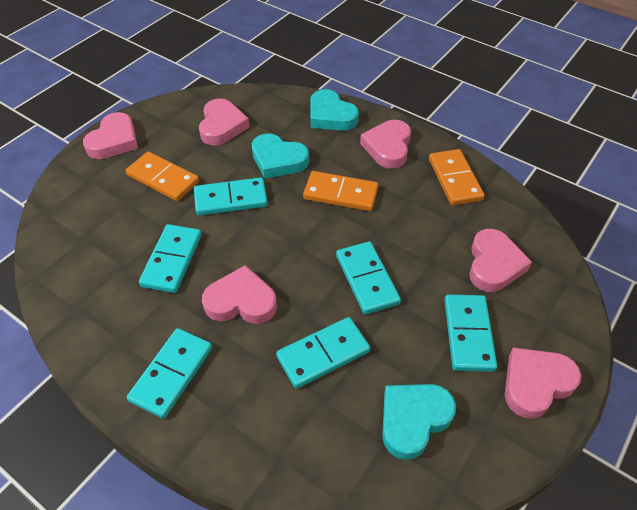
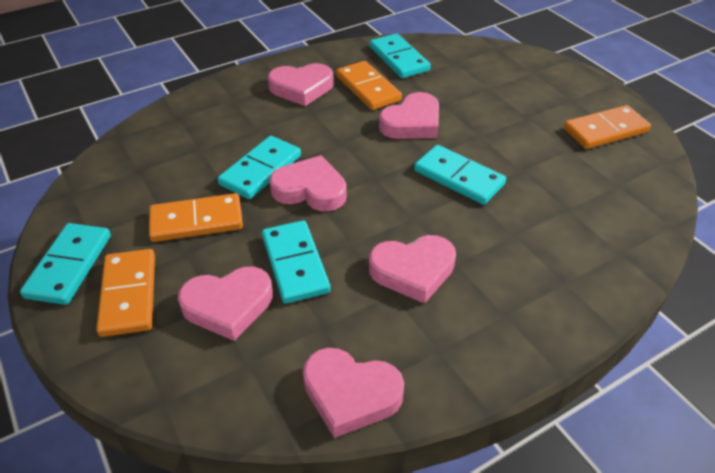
orange domino: [126,151,199,201] [303,171,378,211] [429,149,485,205] = 3 -> [96,249,155,337] [149,193,243,242] [336,61,402,110] [564,105,651,149] = 4
turquoise domino: [127,328,212,419] [139,224,202,293] [194,177,268,216] [276,317,370,389] [336,241,401,315] [444,294,497,372] = 6 -> [20,223,111,305] [218,136,301,199] [262,220,331,304] [370,34,431,78] [414,145,506,205] = 5
turquoise heart: [252,133,309,179] [310,89,359,131] [382,384,456,460] = 3 -> none = 0

